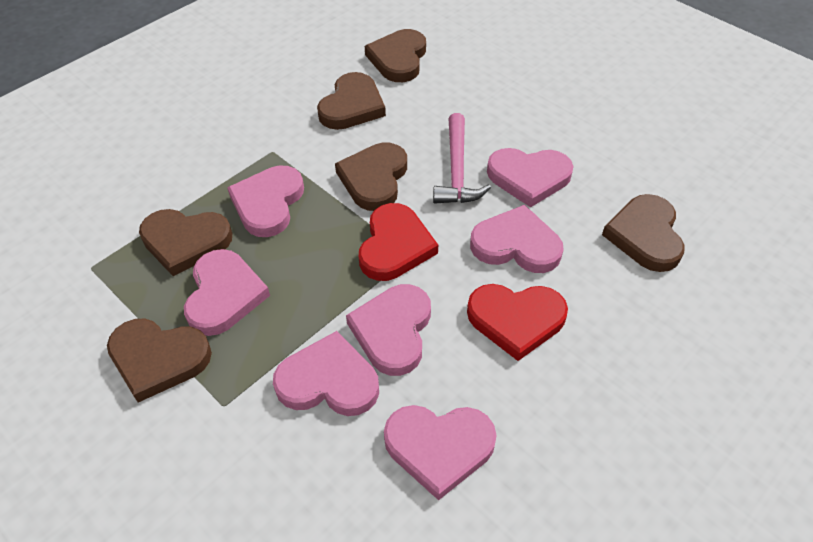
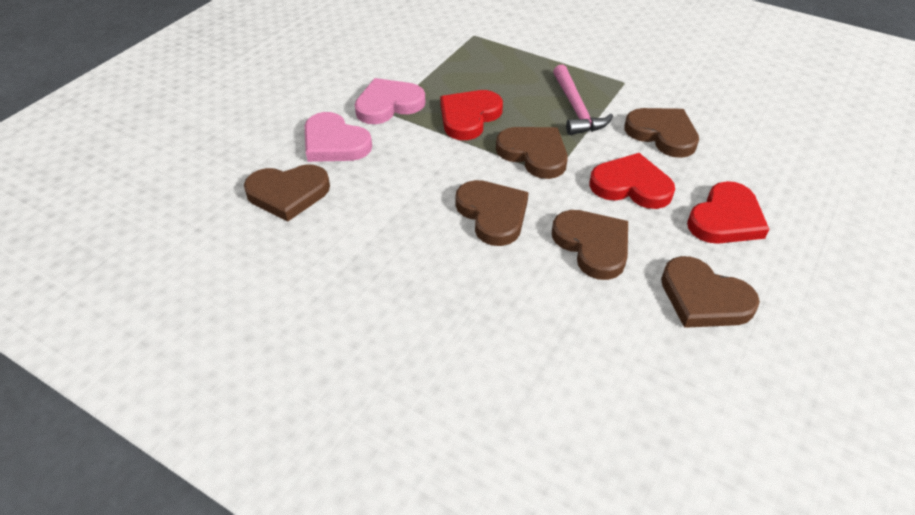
pink heart: [184,249,270,336] [227,166,304,237] [273,331,379,416] [346,284,431,376] [384,405,497,500] [470,205,564,273] [487,148,574,207] = 7 -> [304,112,372,162] [355,78,425,124] = 2
red heart: [359,203,438,281] [467,284,568,361] = 2 -> [440,90,503,140] [590,153,675,209] [687,181,770,244] = 3

